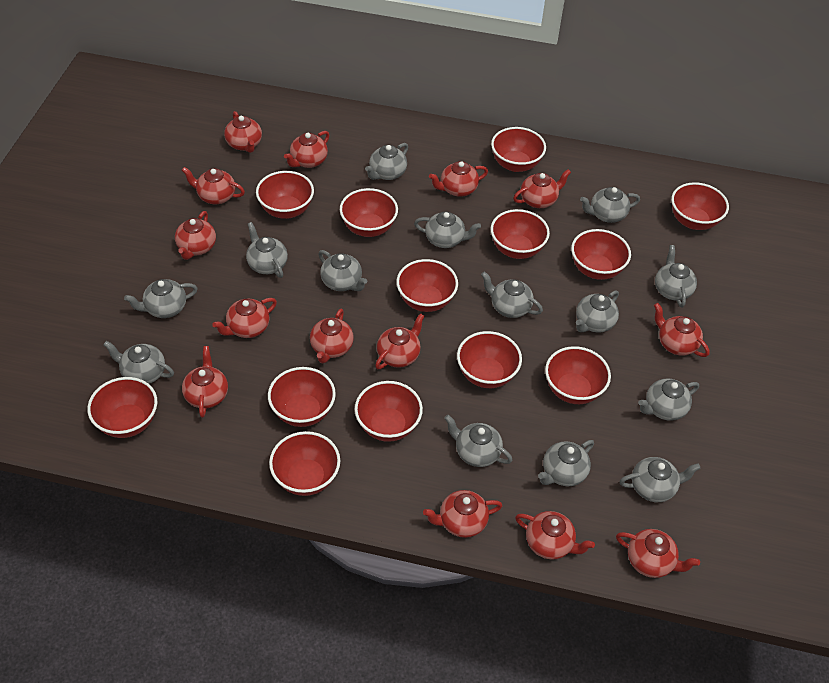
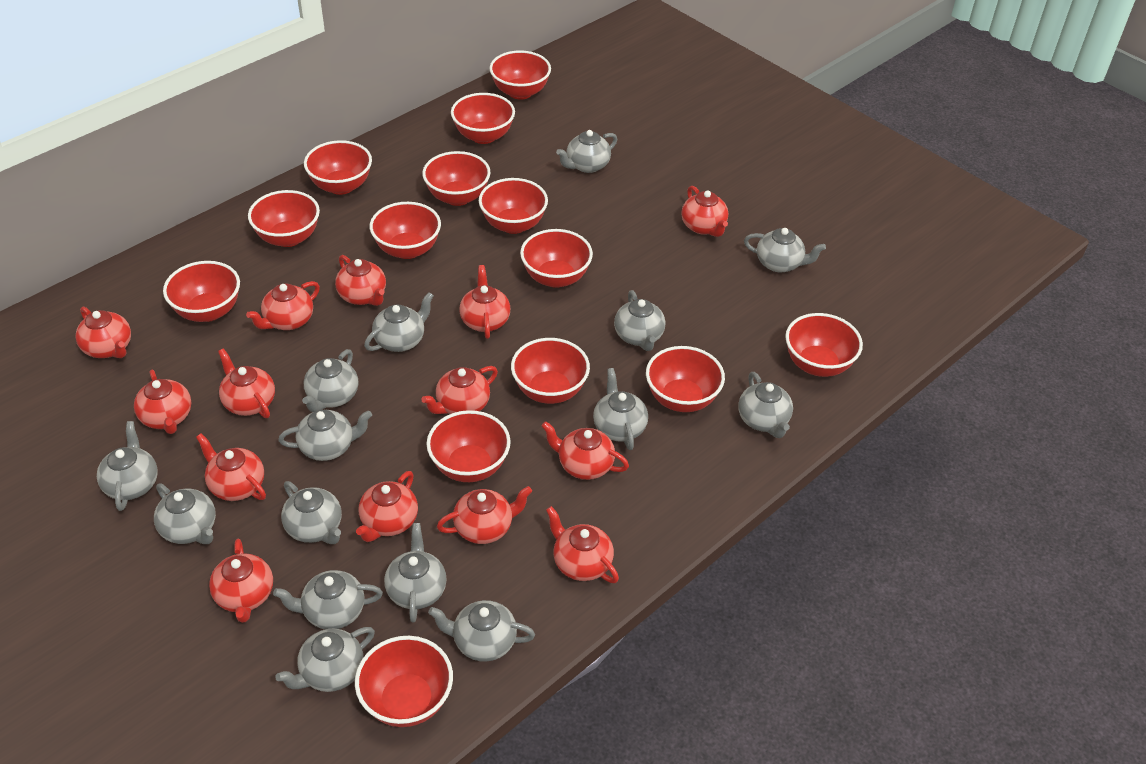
grey teapot: [103,341,174,384] [124,279,198,318] [246,222,288,278] [318,250,368,291] [365,143,408,180] [414,212,481,248] [444,415,513,467] [481,272,543,318] [538,440,594,486] [576,290,619,332] [580,187,640,223] [619,457,701,502] [638,379,699,421] [655,245,697,307] = 14 -> [97,421,158,511] [154,483,216,544] [273,570,383,629] [275,627,375,692] [278,410,372,461] [281,481,342,544] [302,349,358,412] [364,292,434,352] [384,523,447,623] [428,600,535,662] [556,130,617,173] [593,368,648,450] [614,290,665,351] [738,372,793,438] [744,228,826,272] = 15
red bowl: [87,377,157,438] [256,171,314,219] [268,367,336,427] [269,431,340,496] [340,188,398,237] [355,381,423,442] [396,259,458,312] [457,331,522,388] [491,127,546,172] [491,209,550,259] [545,346,611,404] [571,229,631,280] [671,182,729,230] = 13 -> [163,261,240,322] [248,190,320,247] [304,140,372,195] [355,636,453,727] [370,202,441,259] [422,151,491,206] [427,410,511,482] [451,93,515,144] [479,178,548,234] [490,50,551,100] [511,338,590,404] [520,229,593,288] [646,346,725,412] [785,313,863,377] = 14

